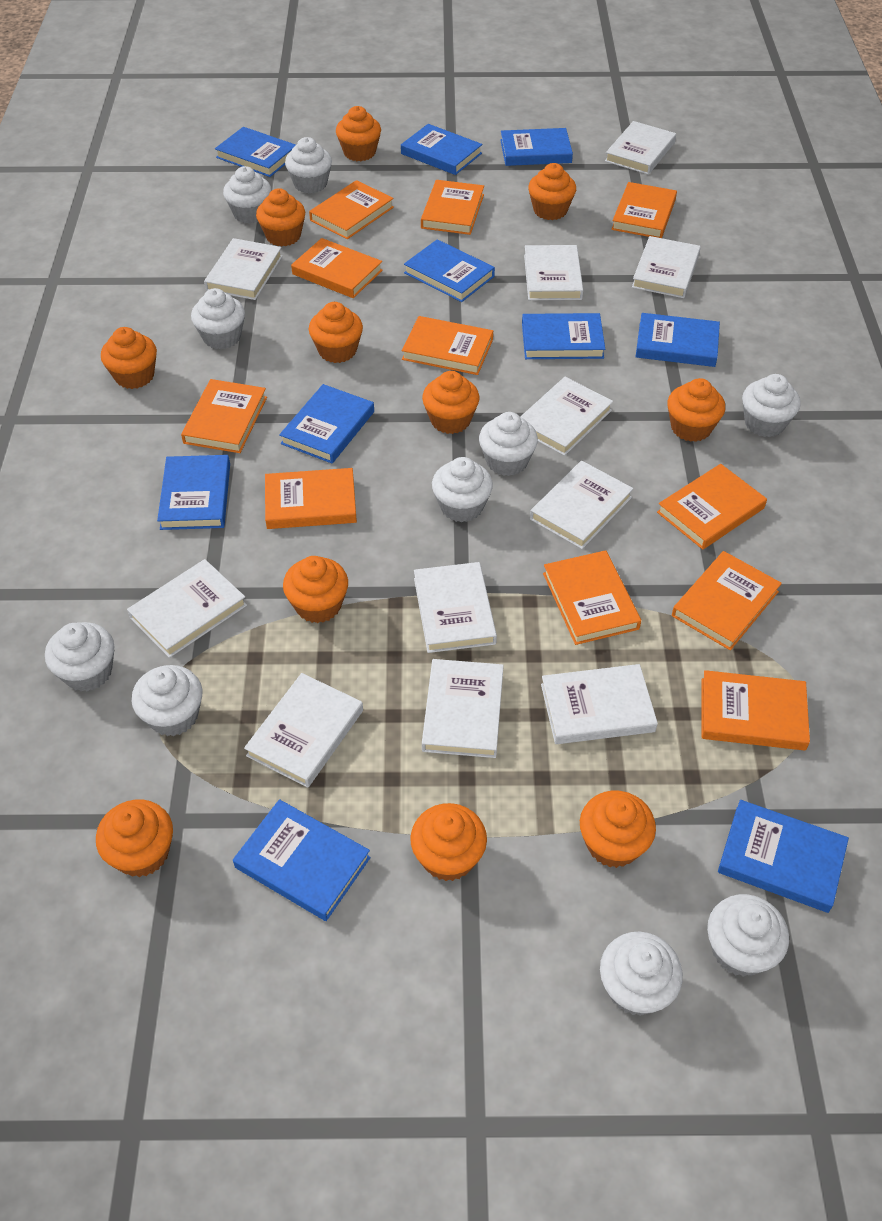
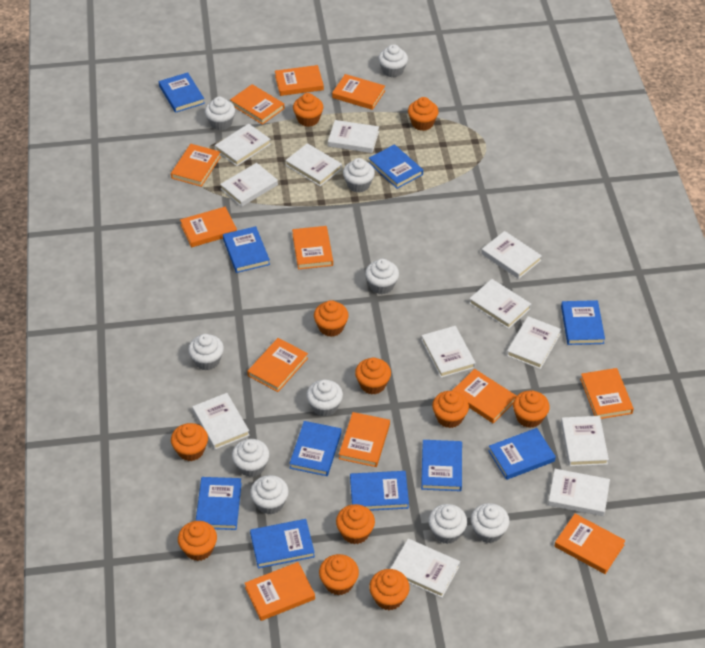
orange book: [181,379,267,453] [265,468,357,529] [291,238,383,298] [309,180,394,239] [402,316,493,375] [421,180,484,235] [543,550,641,645] [611,182,677,238] [657,464,767,549] [672,551,782,650] [702,670,810,751] = 11 -> [171,144,221,187] [180,207,237,247] [230,84,284,125] [245,562,315,621] [247,338,308,392] [275,65,324,96] [292,226,333,269] [332,74,385,110] [339,412,390,467] [452,369,517,423] [554,514,626,574] [580,368,634,419] = 12
white book: [127,559,247,658] [204,238,283,300] [244,673,363,788] [414,562,497,653] [422,659,504,758] [520,377,613,456] [524,245,583,300] [530,461,633,549] [541,664,658,744] [605,121,676,175] [632,236,701,298] = 11 -> [192,393,250,450] [215,124,271,166] [220,163,278,207] [285,143,342,186] [328,120,379,153] [390,539,460,598] [421,326,476,378] [469,279,531,329] [481,231,542,279] [507,316,561,369] [548,469,610,516] [561,416,609,466] = 12

